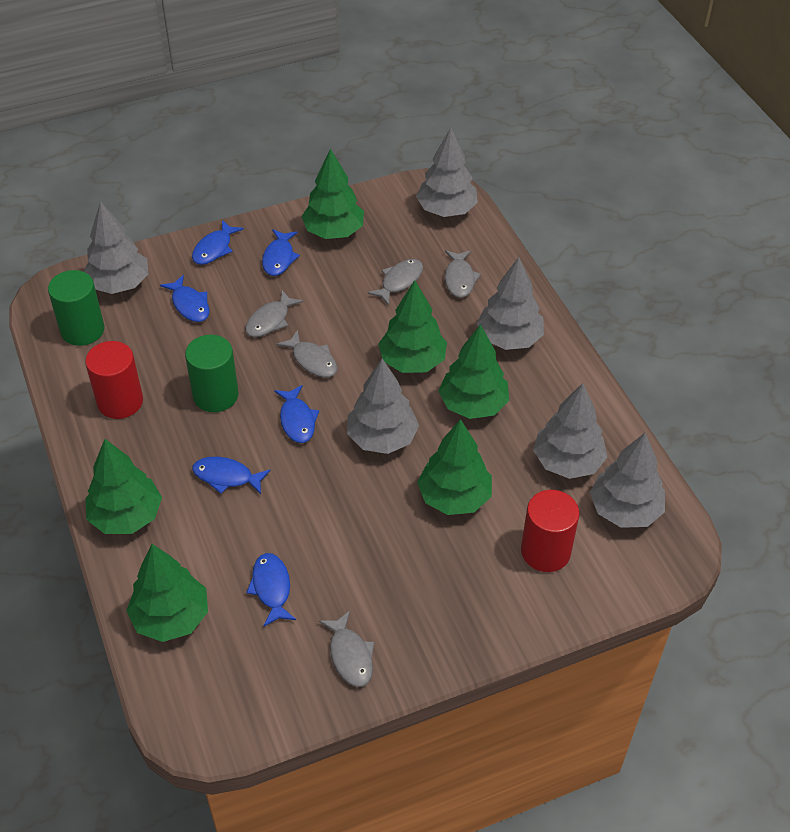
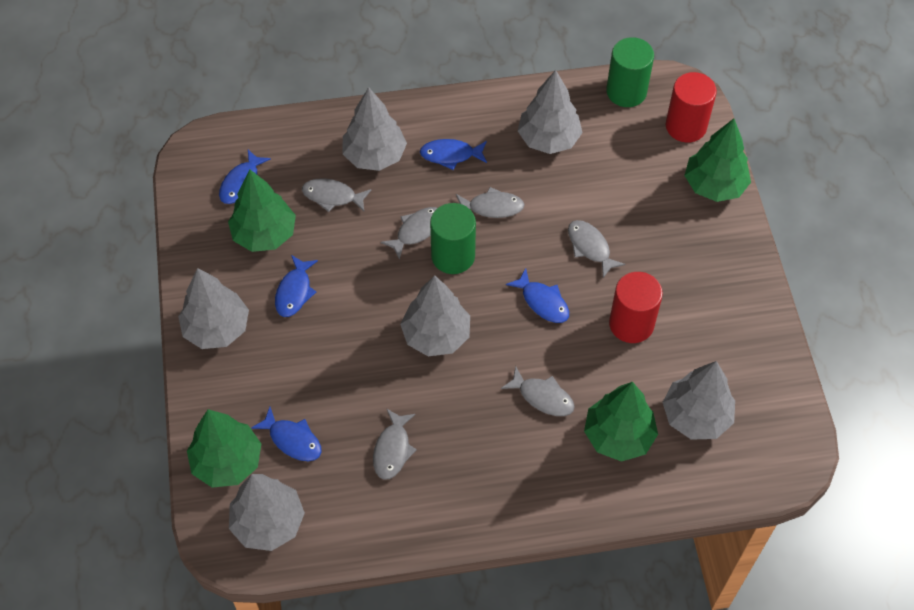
blue fish: [160,275,209,322] [192,220,244,265] [192,457,270,494] [246,553,296,627] [262,229,300,276] [274,385,319,443] = 6 -> [219,149,271,204] [251,407,322,461] [275,255,318,317] [420,139,487,170] [506,268,569,323] = 5
green tree: [85,439,162,534] [126,544,208,642] [301,149,364,239] [378,280,447,373] [417,419,492,515] [439,324,509,419] = 6 -> [187,409,261,488] [228,170,296,252] [584,382,658,462] [684,119,751,202] = 4
grey fish: [245,290,303,337] [277,330,337,377] [319,611,374,687] [367,259,423,306] [445,250,481,298] = 5 -> [302,178,371,212] [373,408,417,480] [381,207,437,260] [456,187,525,218] [501,366,575,416] [568,220,625,278] = 6

